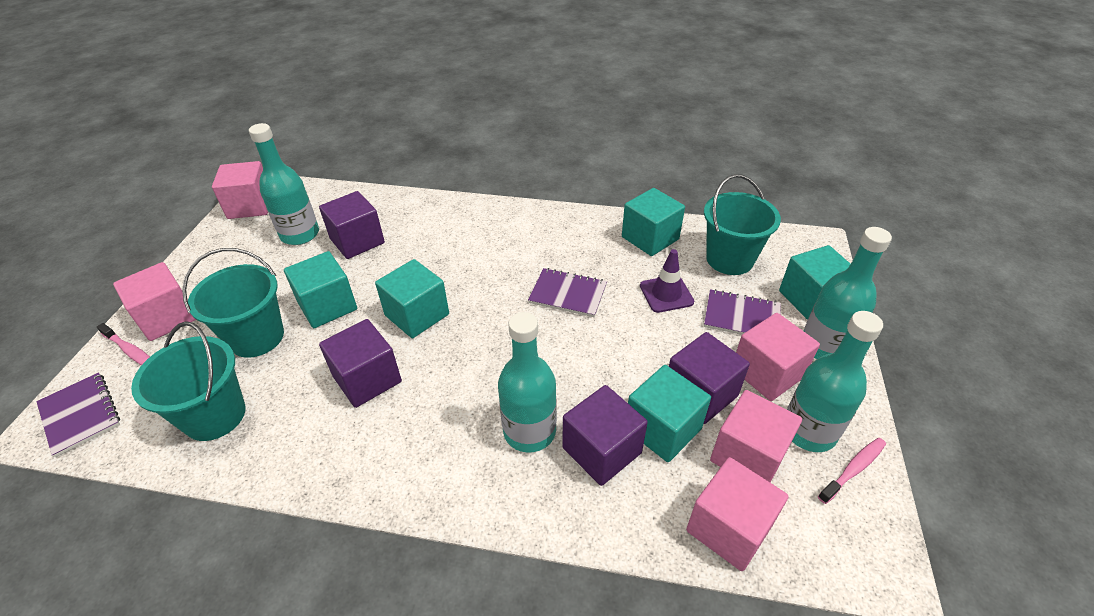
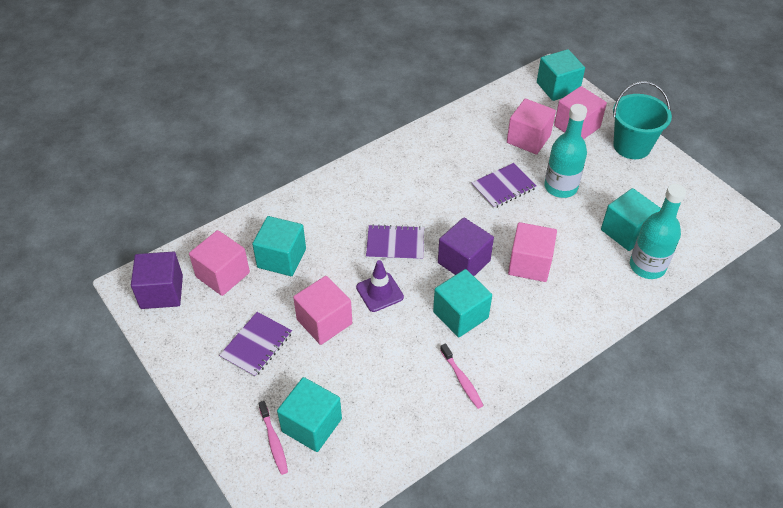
purple cube: [319,191,385,259] [319,319,402,408] [562,385,648,486] [669,332,750,424] = 4 -> [131,252,183,309] [438,218,494,276] = 2
turquoise bottle: [249,123,319,245] [498,312,557,453] [787,311,883,452] [804,227,892,359] = 4 -> [544,104,587,198] [630,184,686,279] = 2
turquoise bucket: [131,321,246,441] [182,248,284,358] [704,174,781,275] = 3 -> [613,81,672,159] = 1

